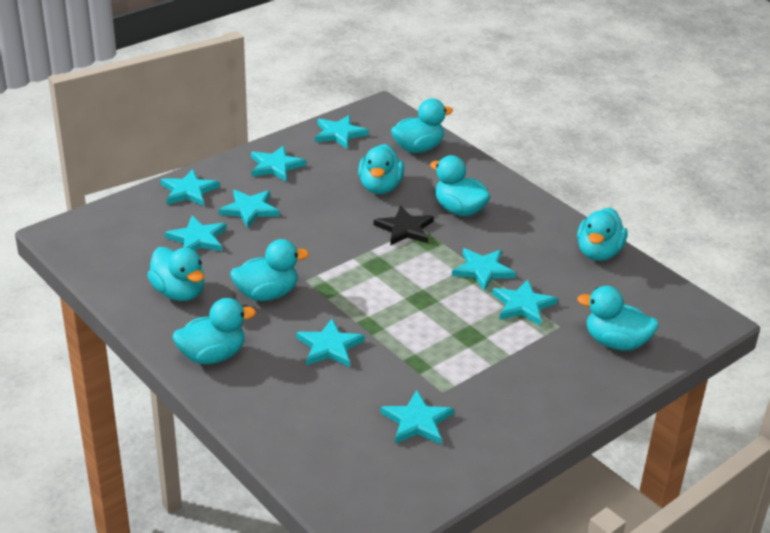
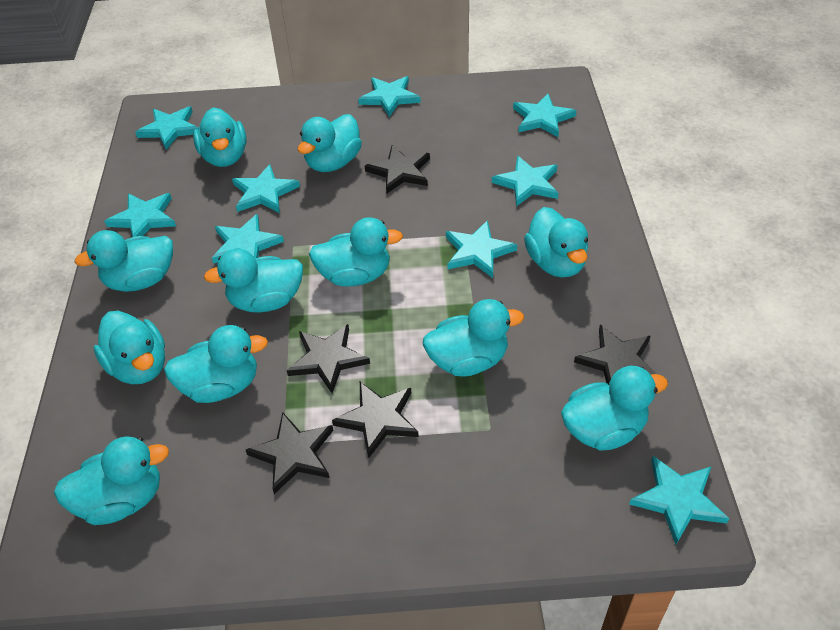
black star: [374,206,434,246] = 1 -> [246,412,333,494] [287,324,370,393] [332,382,419,458] [365,145,430,194] [574,325,657,385] = 5
turquoise duck: [147,247,204,301] [173,298,256,364] [230,239,309,301] [358,144,404,194] [391,99,453,153] [430,155,491,216] [577,208,627,261] [577,286,659,351] = 8 -> [54,436,169,525] [74,230,173,292] [93,311,165,384] [164,325,268,403] [193,107,247,167] [204,249,303,313] [298,114,362,172] [309,217,403,287] [423,299,524,376] [524,207,588,278] [561,366,668,451] = 11

